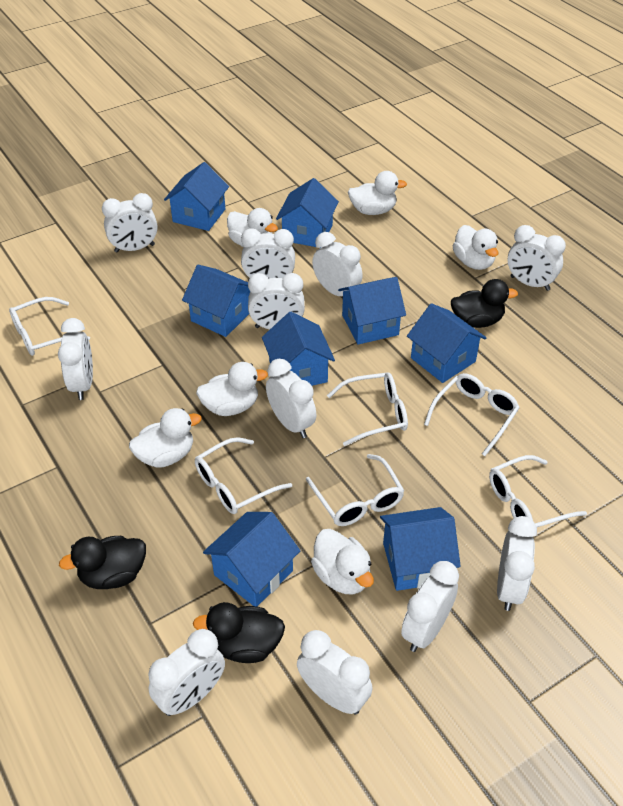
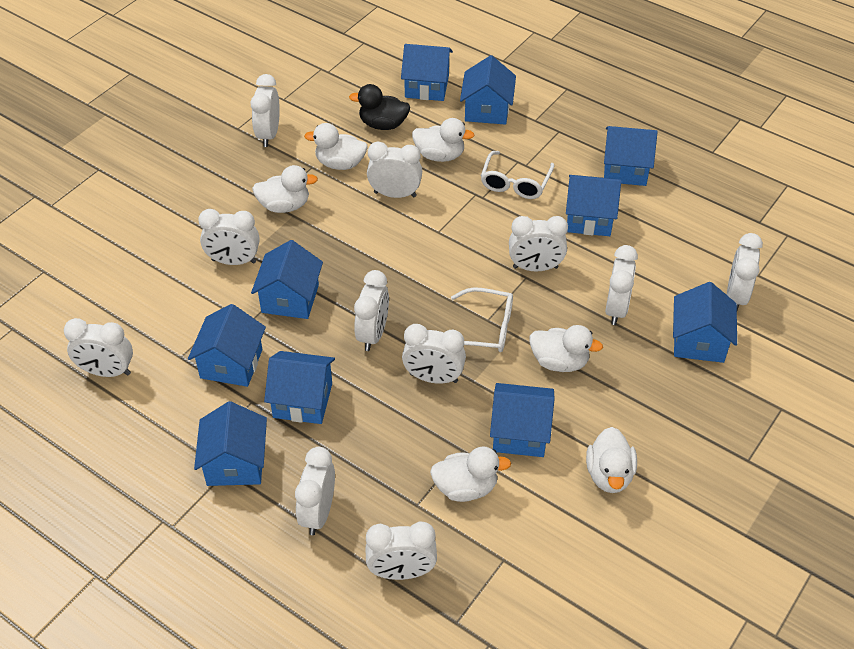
black duck: [59,536,146,589] [193,602,285,663] [451,279,518,328] = 3 -> [349,84,410,130] = 1
blue house: [164,162,229,231] [182,265,250,337] [203,512,301,607] [262,312,335,386] [276,178,339,248] [338,277,406,345] [380,507,461,591] [407,303,486,383] = 8 -> [188,304,266,387] [194,401,267,486] [251,240,323,319] [264,351,335,424] [401,44,453,101] [460,55,516,125] [490,383,555,457] [566,175,621,236] [604,126,658,186] [673,282,737,363] = 10
white glasses: [9,297,90,356] [195,437,292,514] [306,454,405,526] [327,372,408,446] [424,373,520,456] [489,455,587,527] = 6 -> [451,287,513,352] [481,151,554,199] = 2

